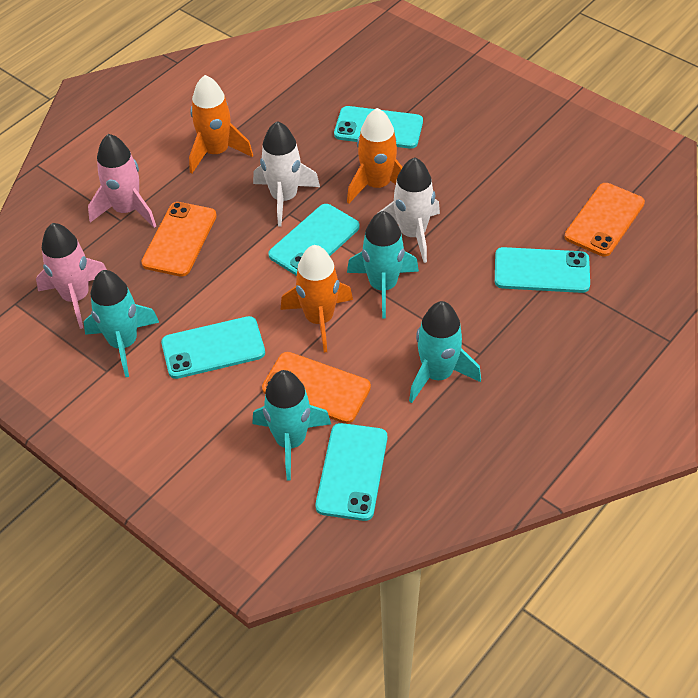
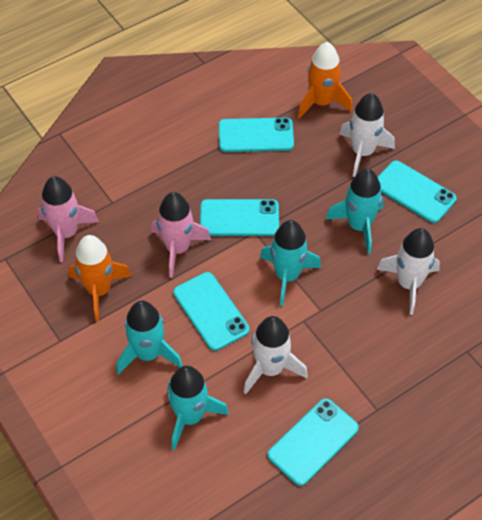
orange phone: [141,202,217,277] [262,352,371,424] [564,183,645,257] = 3 -> none = 0
orange rocket: [189,75,253,173] [280,245,353,353] [347,108,403,204] = 3 -> [68,235,132,322] [297,42,352,119] = 2
white rocket: [253,121,320,227] [378,158,440,263] = 2 -> [244,316,308,394] [339,93,395,177] [377,228,440,315] = 3

